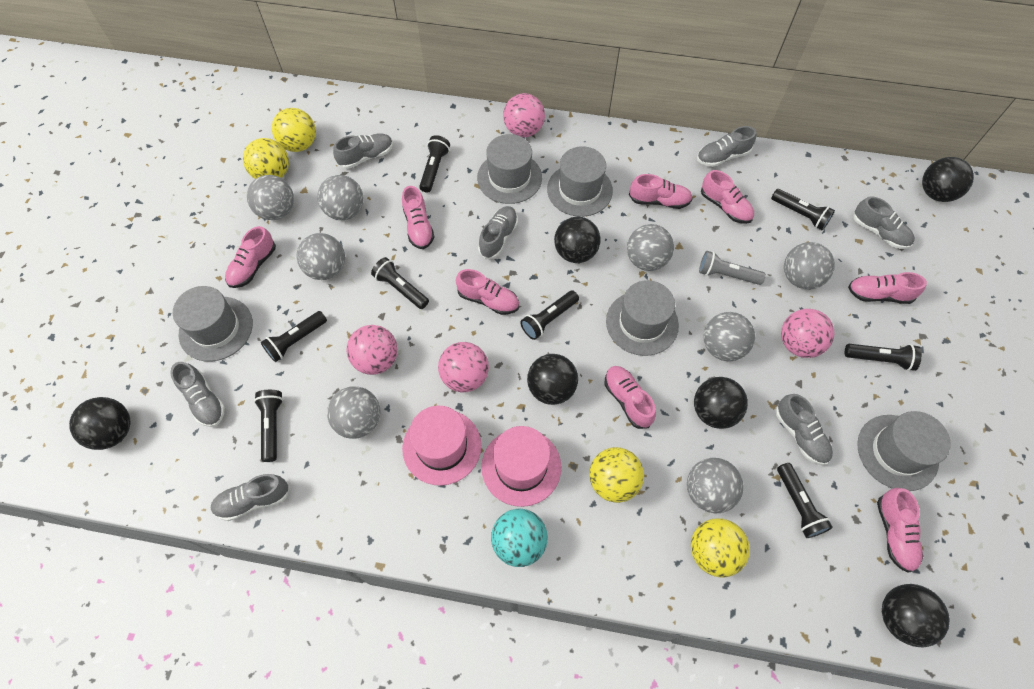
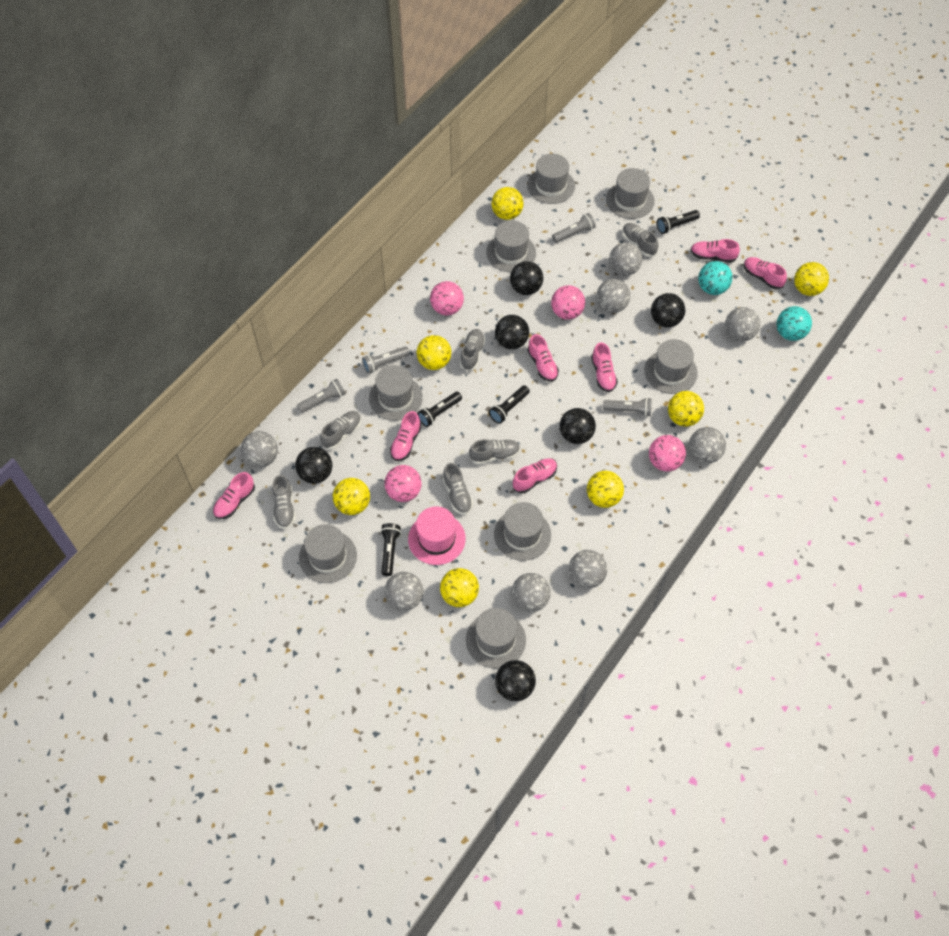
black flashlight: [254,390,283,462] [261,311,327,362] [371,257,429,309] [419,135,450,193] [520,290,579,340] [771,189,835,230] [777,463,833,538] [845,344,922,371] = 8 -> [381,523,401,576] [417,392,462,427] [489,385,530,424] [657,210,700,234] = 4
grey flashlight: [699,251,766,285] = 1 -> [297,379,345,413] [362,346,410,374] [552,213,596,243] [603,397,652,417] = 4
grey hat: [173,286,253,362] [477,134,542,204] [547,146,613,217] [606,280,679,356] [857,411,951,491] = 5 -> [299,524,357,583] [369,365,423,421] [466,608,526,669] [486,220,536,272] [494,502,551,561] [527,154,575,204] [606,168,655,219] [644,339,698,394] = 8
grey shoe: [170,362,225,427] [210,474,290,521] [333,133,393,169] [478,206,518,259] [697,126,757,167] [775,394,833,465] [854,196,915,249] = 7 -> [272,475,296,529] [320,411,361,450] [442,463,473,515] [460,329,485,371] [469,439,520,465] [622,223,659,257] = 6
pink hat: [402,406,481,486] [481,426,561,507] = 2 -> [408,506,466,565] = 1
pink shoe: [225,226,276,288] [402,186,434,249] [456,269,519,315] [605,366,656,429] [629,174,693,209] [701,170,754,224] [848,272,927,304] [877,488,923,573] = 8 -> [213,472,255,519] [390,411,421,461] [512,458,557,493] [527,334,559,382] [591,342,618,392] [691,239,740,263] [744,257,787,289] = 7
turquoise ball: [491,509,548,567] = 1 -> [698,261,733,295] [777,306,812,341] = 2
yellow ball: [243,138,289,179] [272,108,316,152] [589,447,644,503] [691,518,750,578] = 4 -> [333,478,370,515] [417,335,451,370] [440,568,479,607] [491,187,524,220] [587,471,624,508] [668,391,704,427] [794,262,829,296] = 7

